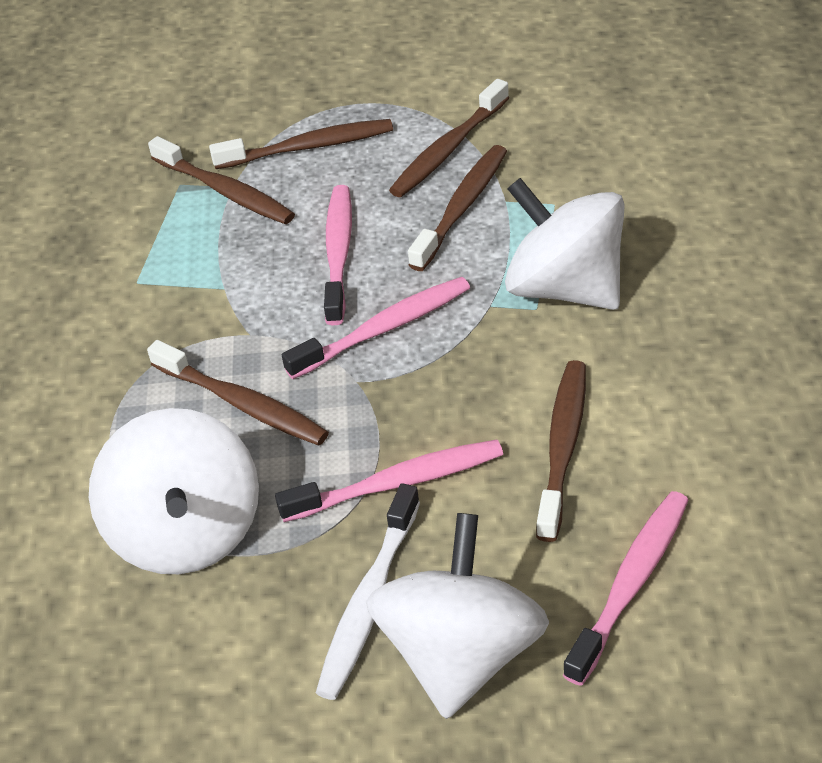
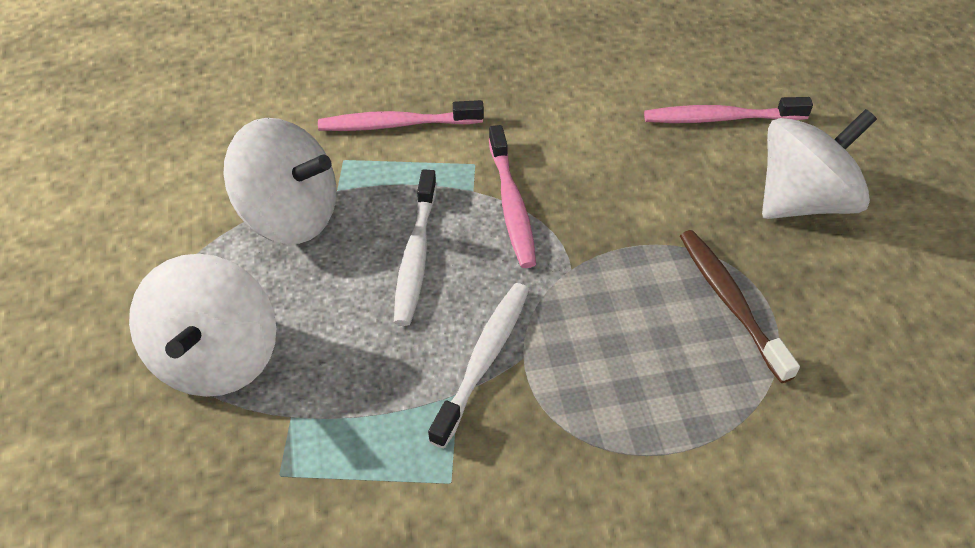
brown toothbrush: [147,340,329,446] [148,136,295,224] [209,119,393,169] [389,79,509,197] [408,145,507,271] [536,360,586,542] = 6 -> [680,230,800,383] = 1
pink toothbrush: [275,440,503,522] [282,277,470,379] [324,185,352,326] [563,491,689,686] = 4 -> [318,100,484,131] [489,125,536,268] [644,97,813,123] = 3
white toothbrush: [316,483,420,700] = 1 -> [394,169,437,326] [428,283,529,448] = 2

